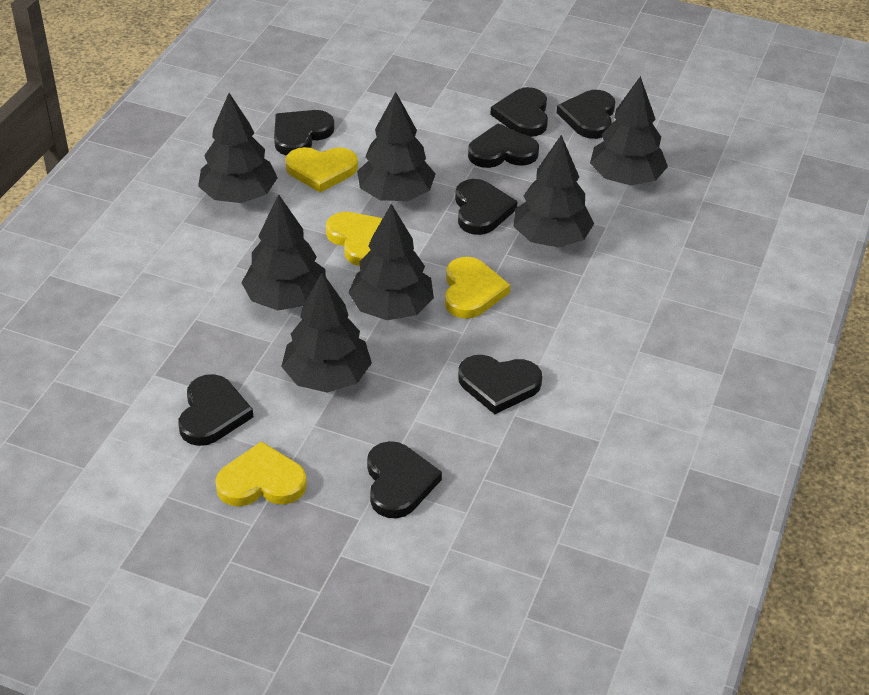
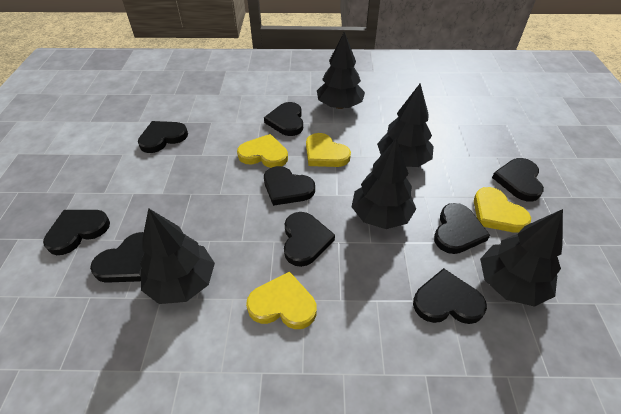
black heart: [178,374,254,446] [274,110,334,156] [367,441,442,518] [455,179,518,235] [458,355,542,414] [468,123,539,168] [490,87,548,137] [557,90,615,139] = 8 -> [43,210,110,255] [90,232,144,283] [138,121,188,153] [264,102,303,136] [264,166,315,206] [284,212,335,267] [413,268,487,324] [434,203,490,254] [492,158,544,202] = 9
black tree: [198,93,278,203] [242,194,326,310] [281,272,372,393] [348,204,434,320] [357,92,435,201] [514,135,594,248] [590,76,668,185] = 7 -> [140,208,215,304] [317,31,365,109] [352,138,416,229] [377,83,434,167] [480,209,563,307] = 5

